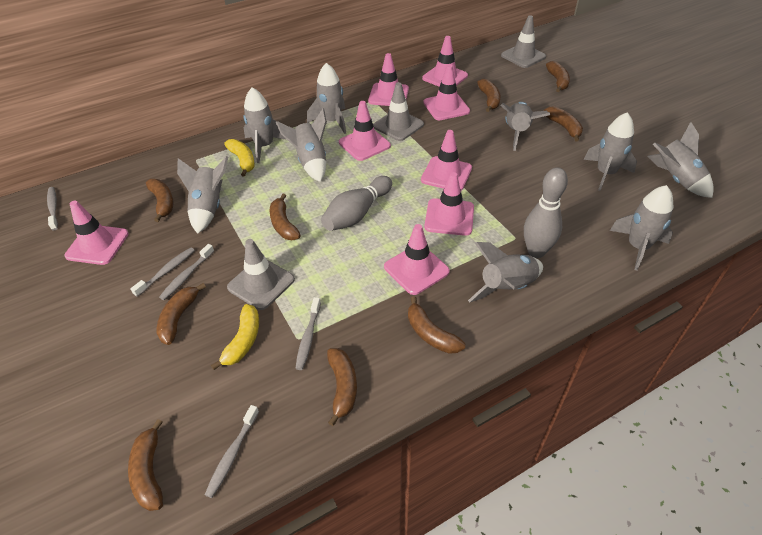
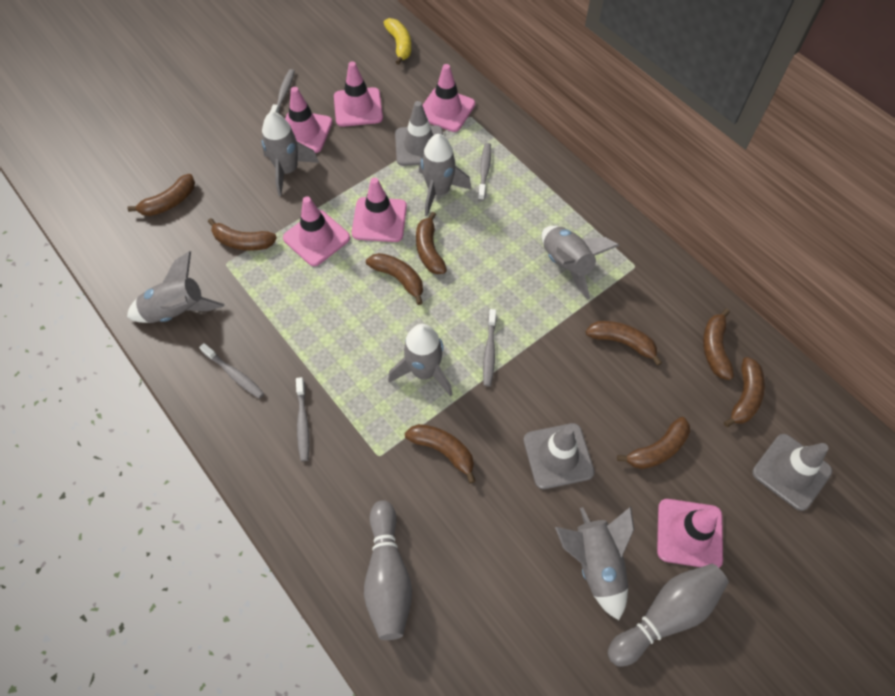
grey rocket: [177,156,228,234] [243,87,287,163] [276,109,327,182] [307,63,346,134] [468,242,543,303] [500,102,550,151] [584,112,637,191] [610,185,673,271] [647,122,714,198] = 9 -> [127,251,224,323] [262,112,319,196] [388,324,453,396] [419,134,472,216] [542,226,619,300] [555,507,634,620] = 6
pink traffic cone: [64,200,129,265] [339,101,391,161] [368,53,409,106] [384,224,450,295] [421,130,472,191] [422,36,468,87] [423,64,470,120] [425,172,474,236] = 8 -> [283,196,350,266] [285,87,333,153] [334,61,383,127] [352,177,407,242] [422,64,475,132] [657,499,723,567] = 6
yellow banana: [211,304,259,370] [224,139,255,177] = 2 -> [384,18,411,65] = 1

